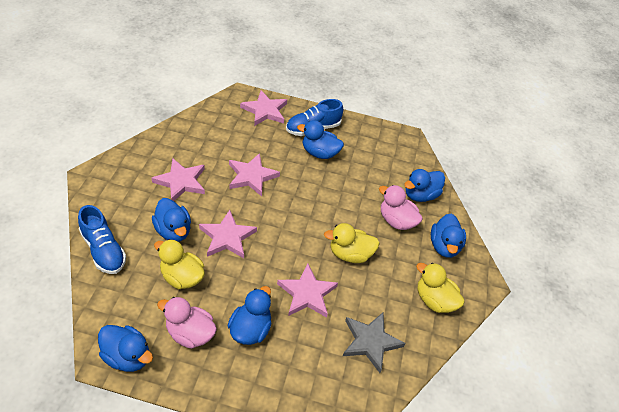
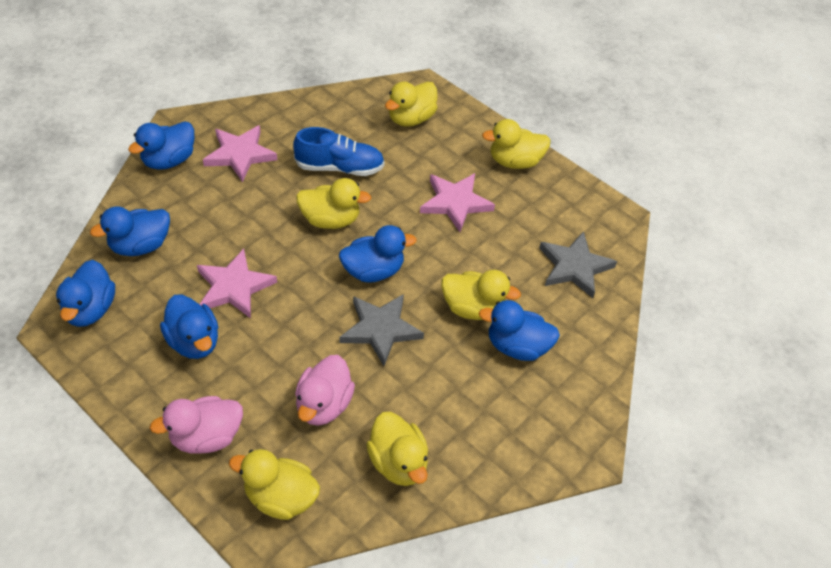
blue shoe: [78,205,126,274] [286,99,343,136] = 2 -> [293,127,385,176] = 1
grey star: [343,313,406,373] = 1 -> [339,294,424,366] [539,231,617,298] = 2
pink star: [151,158,205,201] [199,210,257,258] [229,153,280,197] [240,90,287,126] [277,264,338,318] = 5 -> [197,249,277,318] [203,125,277,182] [420,173,495,232] = 3
yellow duck: [154,239,205,289] [324,223,380,263] [416,263,465,313] = 3 -> [229,449,320,520] [296,178,371,229] [366,412,428,486] [385,81,438,127] [441,270,521,320] [482,119,551,169] = 6

